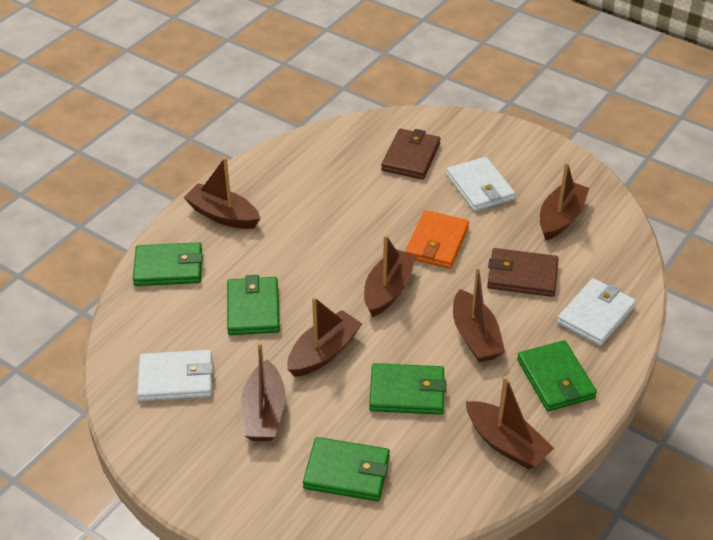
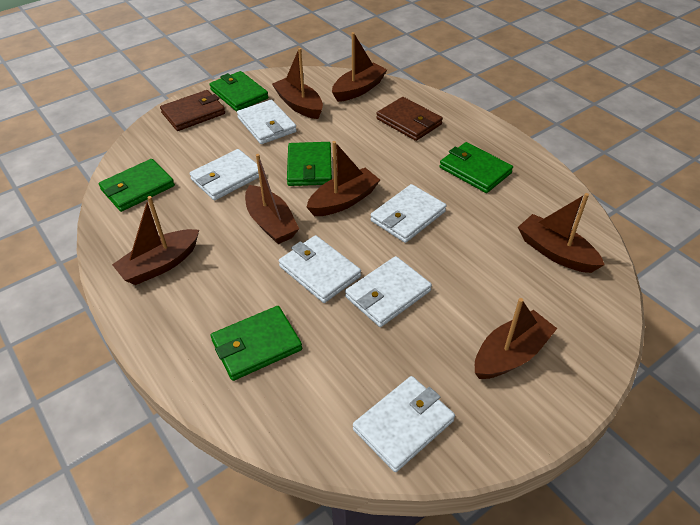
orange wallet: [405,210,469,269] = 1 -> none = 0
white wallet: [137,350,213,401] [447,157,515,211] [557,278,636,346] = 3 -> [190,149,259,200] [237,100,297,144] [279,235,361,303] [345,256,432,327] [353,376,455,472] [370,184,446,243] = 6

